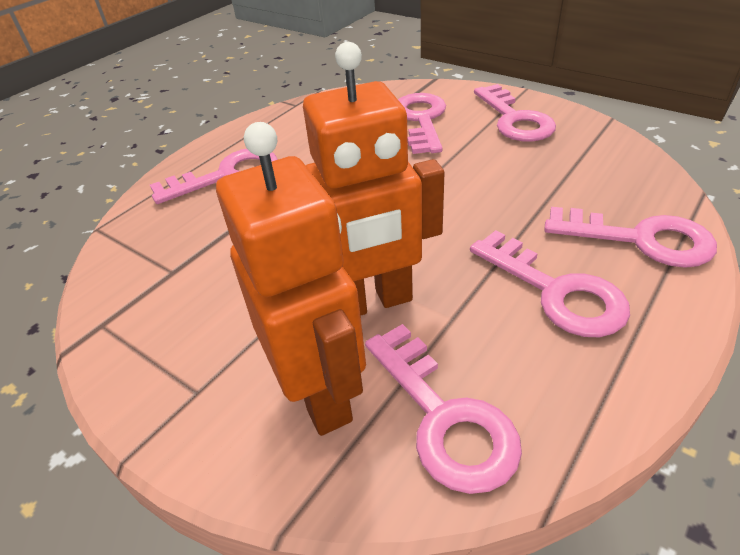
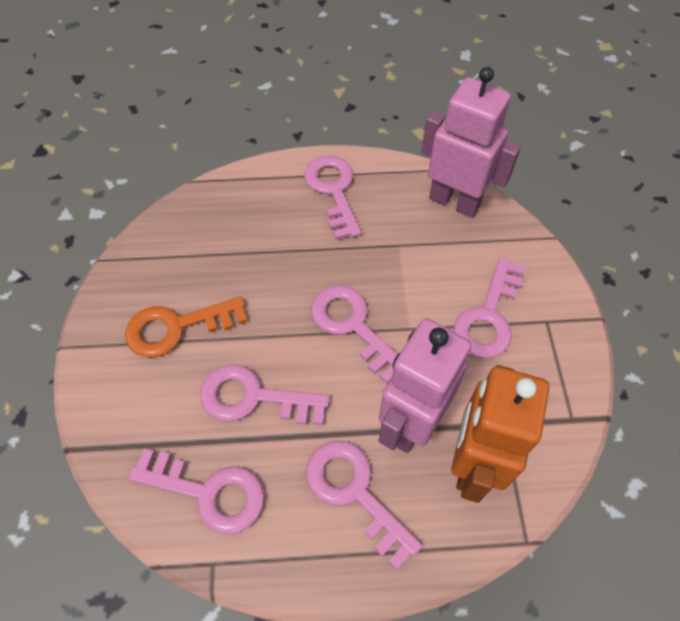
orange key: none = 0 -> [125,296,248,357] = 1
orange robot: [216,122,366,436] [303,42,445,316] = 2 -> [451,365,549,503] = 1
pink robot: none = 0 -> [378,318,472,453] [421,67,521,218] = 2

